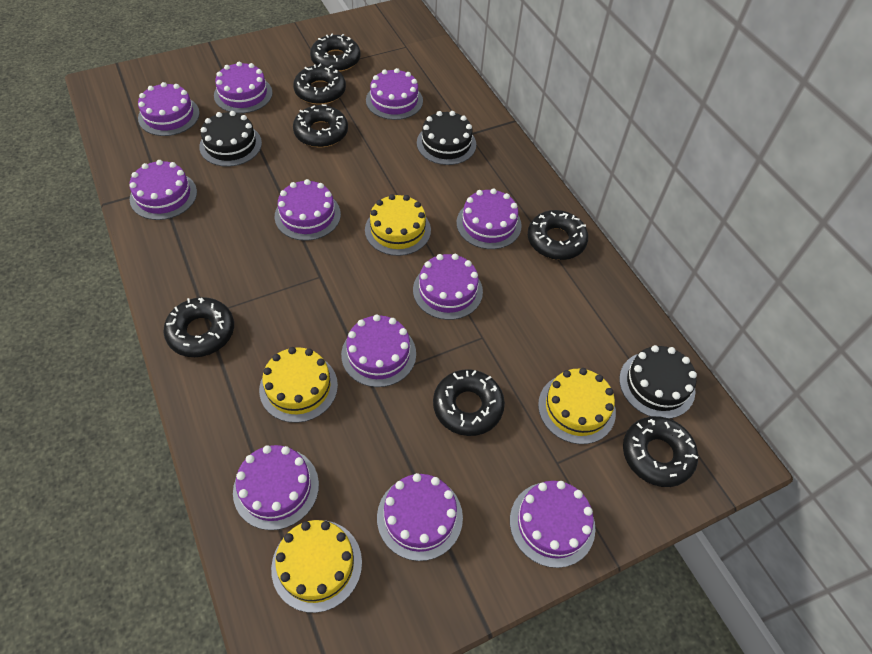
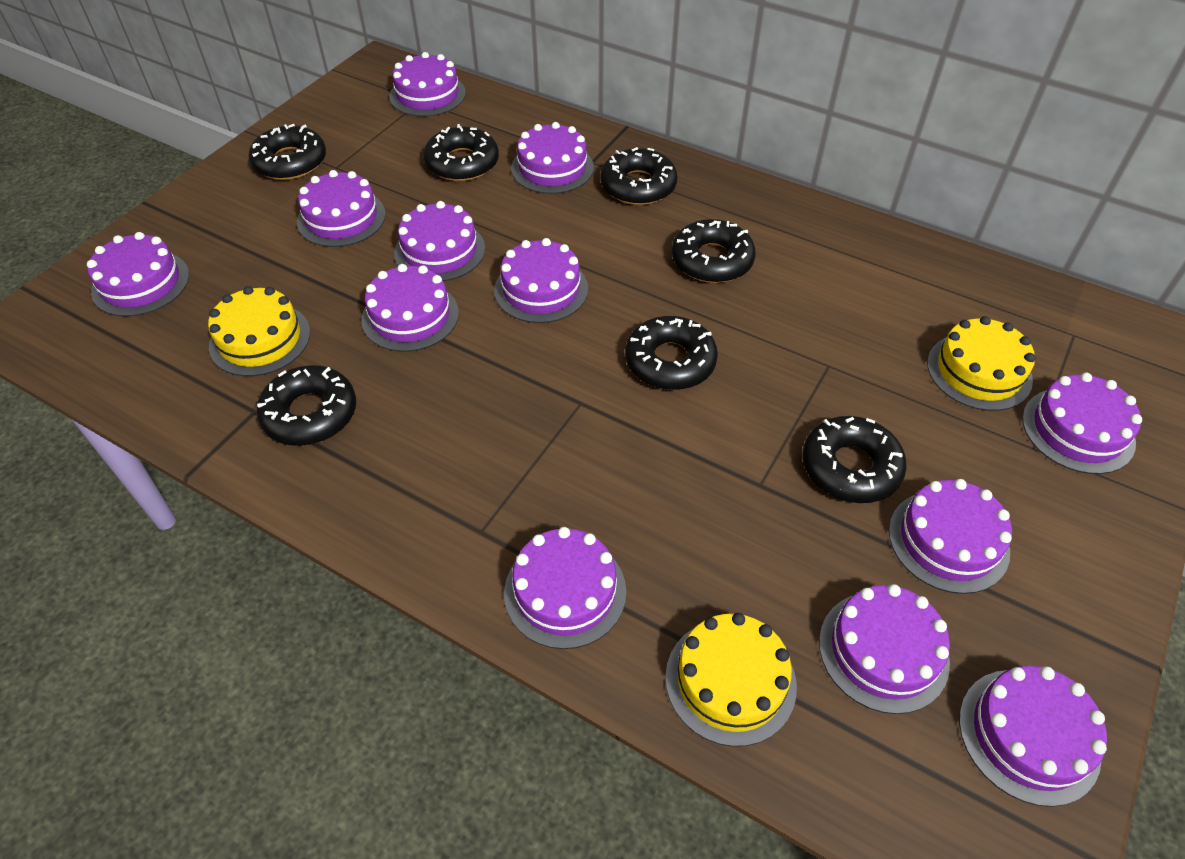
black cake: [199,111,262,167] [417,111,476,165] [619,345,697,419] = 3 -> none = 0
purple cake: [129,160,197,220] [138,82,200,136] [214,62,273,113] [233,445,319,530] [275,179,341,241] [341,314,416,387] [366,68,423,120] [377,473,463,561] [413,254,483,320] [456,188,522,249] [510,481,595,568] = 11 -> [87,232,189,317] [297,170,386,247] [362,264,459,352] [389,52,466,117] [394,201,485,281] [494,238,588,323] [504,527,626,649] [511,122,594,194] [819,584,950,714] [889,479,1012,594] [959,666,1107,807] [1022,373,1142,474] = 12
yellow cake: [259,347,338,423] [271,520,362,613] [365,194,431,256] [538,368,616,444] = 4 -> [208,286,310,376] [665,613,797,747] [927,316,1036,411] = 3

